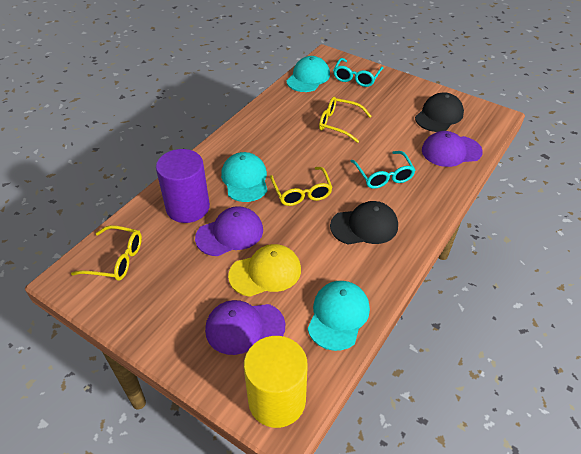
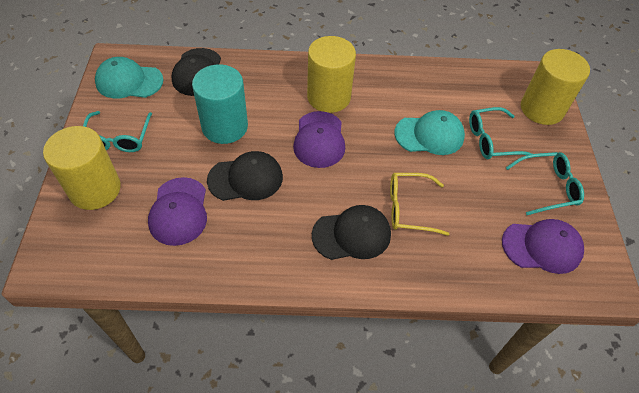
black cap: [330,201,398,245] [415,92,464,132] = 2 -> [172,48,221,96] [207,151,283,201] [312,205,391,260] = 3
purple cylinder: [156,149,210,223] = 1 -> none = 0
turquoise cap: [221,152,268,202] [286,56,330,92] [307,281,370,351] = 3 -> [95,57,163,98] [394,110,465,155] = 2
turquoise cylinder: none = 0 -> [192,64,248,144] = 1
turquoise glasses: [333,58,383,87] [351,151,416,189] = 2 -> [83,111,152,152] [469,107,532,159] [506,152,584,215] = 3
yellow cap: [228,244,301,297] = 1 -> none = 0
yellow cylinder: [244,336,308,428] = 1 -> [43,126,121,210] [307,36,356,113] [521,49,590,125] = 3
yellow glasses: [71,225,142,281] [270,167,333,206] [319,97,371,143] = 3 -> [390,173,449,236] = 1

